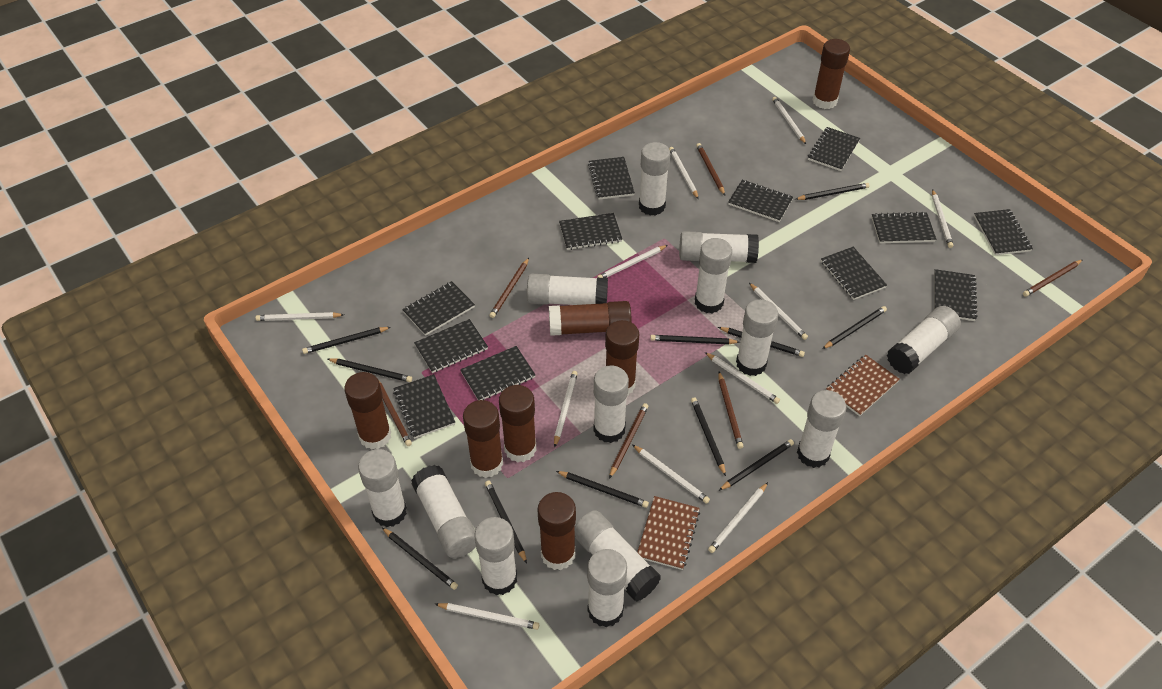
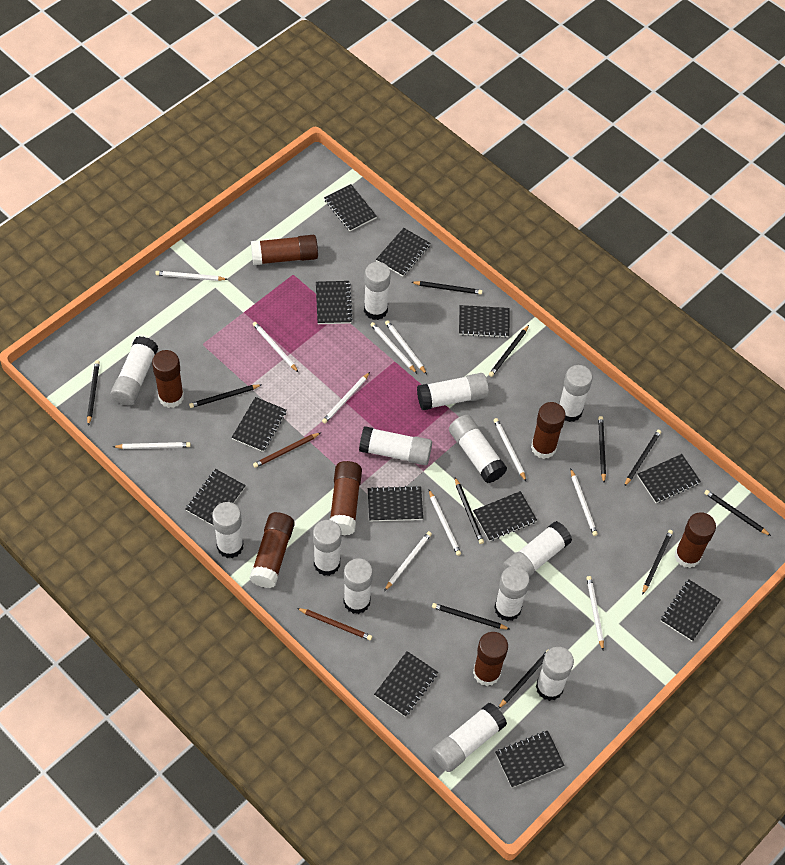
brown notebook: [637,496,700,570] [826,355,900,416] = 2 -> none = 0
brown pencil: [379,381,412,446] [489,258,529,318] [609,403,648,479] [696,143,725,195] [718,372,744,449] [1023,260,1082,297] = 6 -> [253,432,321,468] [297,608,372,640] = 2

